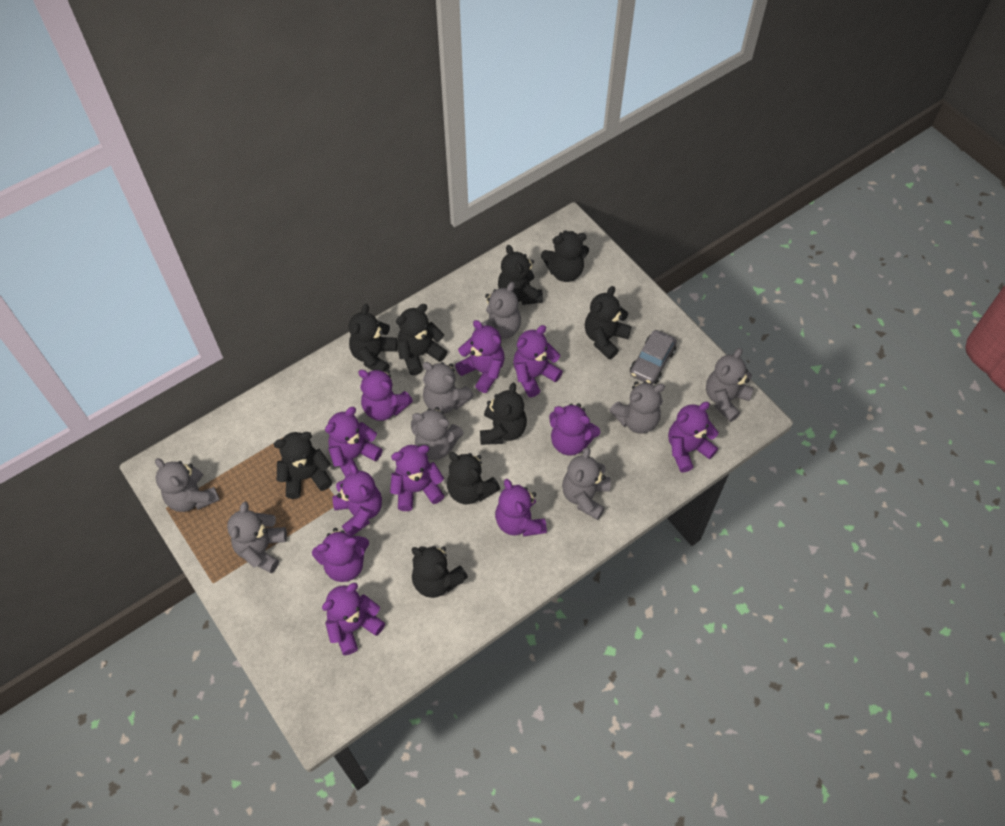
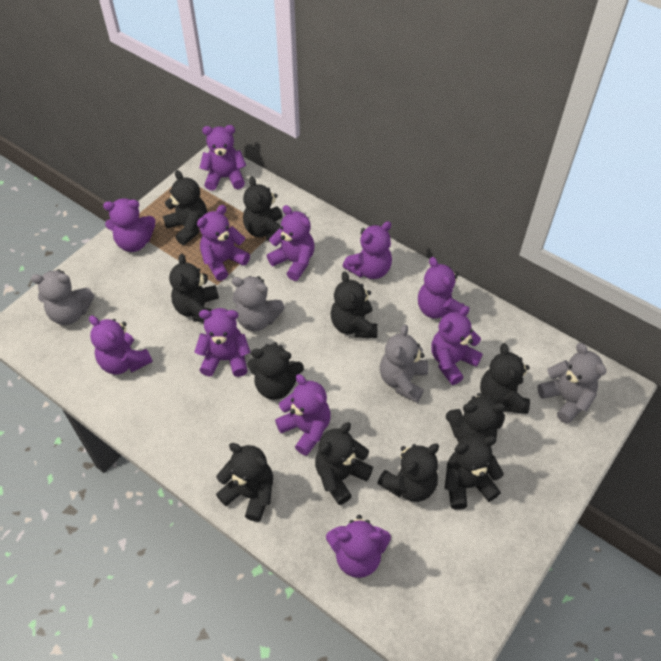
black teddy bear: [274,432,332,499] [348,304,397,371] [396,304,447,375] [411,546,468,598] [447,452,500,504] [480,383,527,445] [498,245,543,305] [541,230,589,282] [585,286,632,359] = 9 -> [163,170,207,245] [169,254,219,323] [216,443,273,522] [243,176,282,241] [248,342,304,400] [315,422,373,505] [331,271,378,338] [377,444,439,502] [445,435,504,510] [446,393,506,446] [480,343,530,414] = 11
grey car: [630,330,677,384] = 1 -> none = 0
grey teddy bear: [155,458,220,512] [227,502,287,573] [411,407,463,460] [423,362,474,414] [474,282,521,339] [562,447,610,520] [609,381,665,434] [706,348,754,422] = 8 -> [31,269,94,325] [231,276,285,331] [380,324,428,403] [537,343,606,424] = 4

